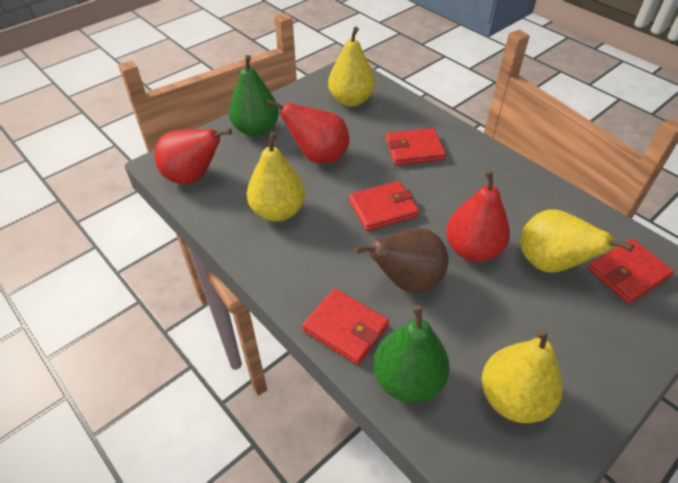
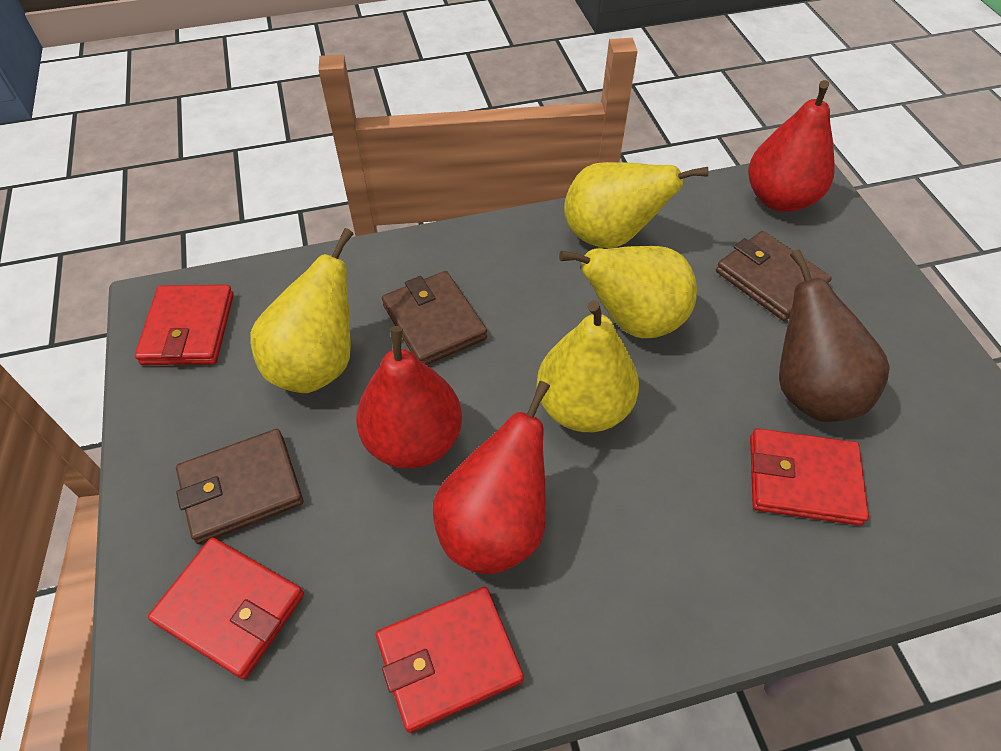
brown wallet: none = 0 -> [176,429,303,544] [382,271,487,365] [716,231,832,321] = 3
green pear: [228,55,279,137] [373,305,450,403] = 2 -> none = 0

